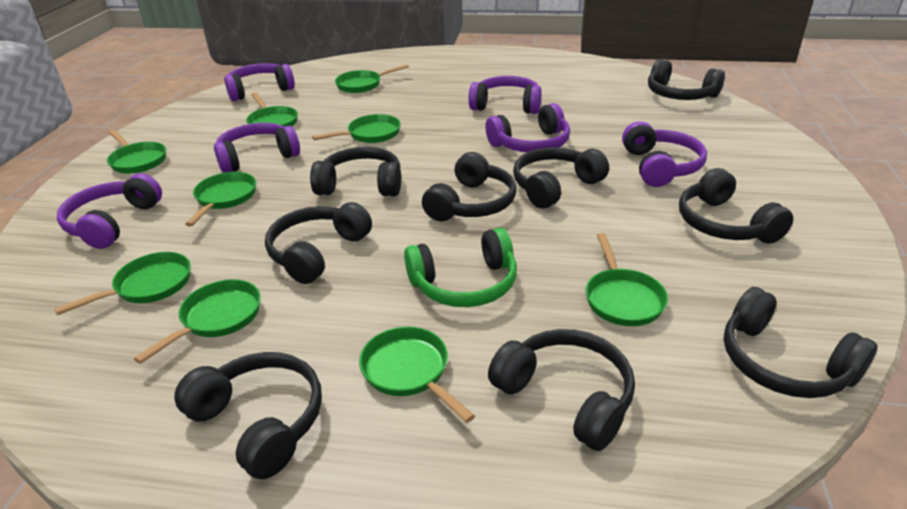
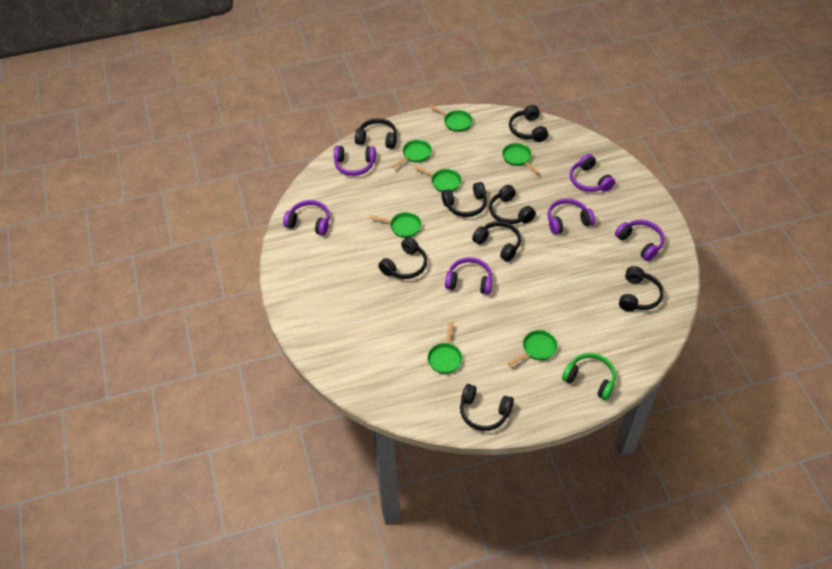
black headphones: [174,352,322,479] [265,202,372,284] [310,147,401,196] [422,152,516,221] [488,329,635,451] [513,147,609,208] [648,59,725,100] [679,168,793,244] [724,287,878,398] = 9 -> [355,118,397,149] [378,237,427,279] [441,182,487,217] [460,384,514,431] [472,221,521,262] [489,185,536,224] [509,105,548,142] [619,266,664,311] = 8
green pan: [54,252,191,315] [107,129,166,174] [134,279,261,364] [185,172,256,227] [246,92,298,127] [312,114,401,143] [335,64,409,93] [359,327,475,423] [586,233,668,326] = 9 -> [369,212,421,238] [391,140,432,168] [414,166,461,192] [427,322,462,374] [429,105,473,132] [502,143,539,175] [507,330,558,366] = 7

